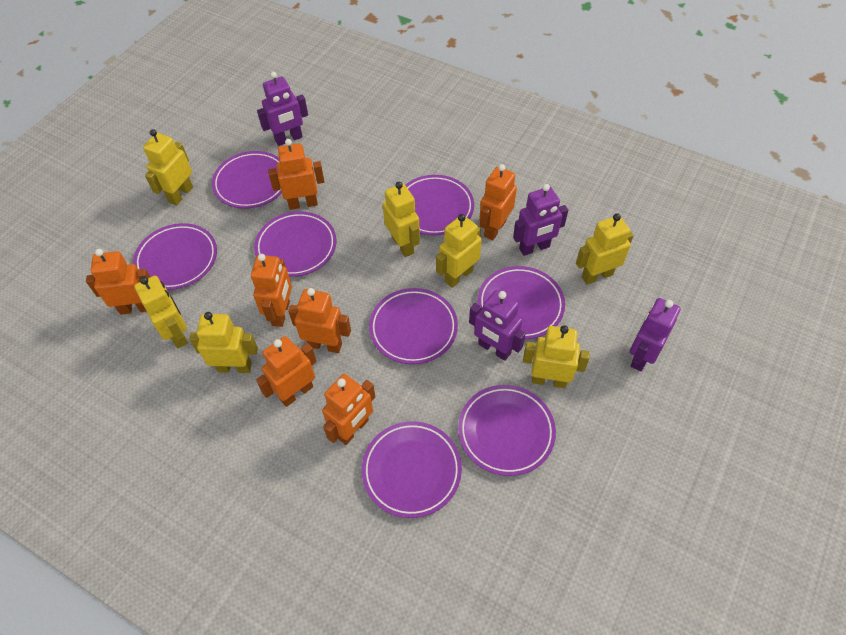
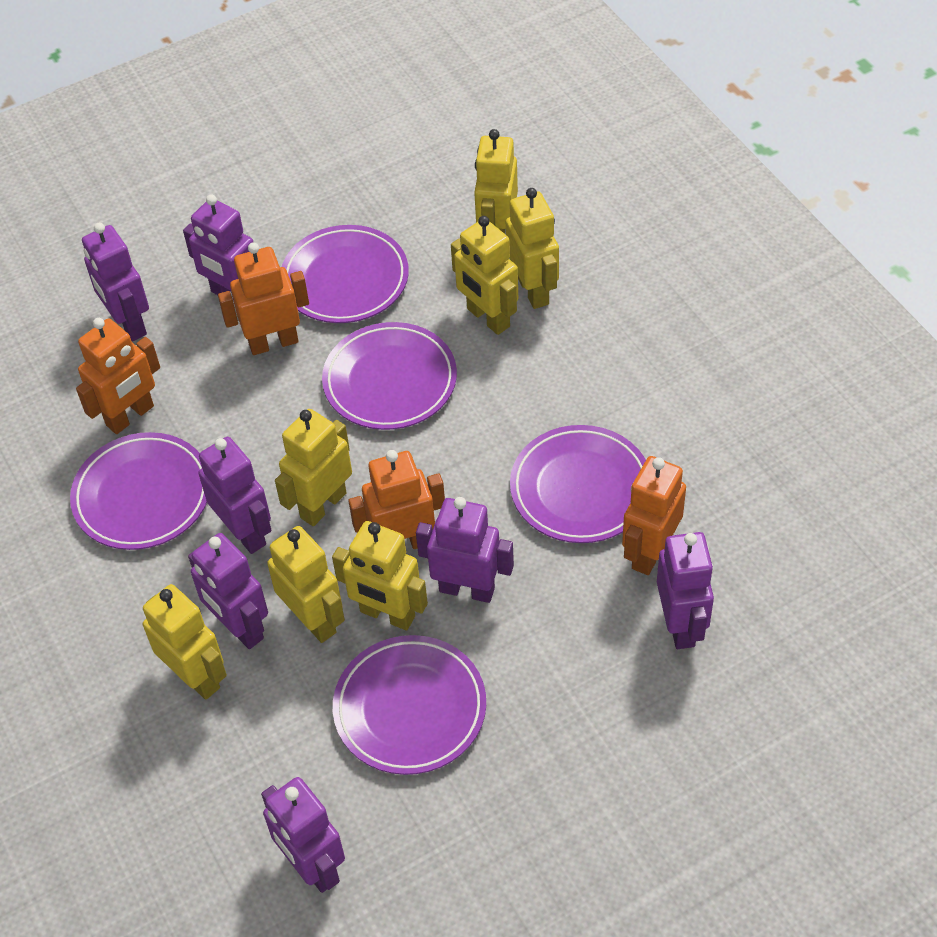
orange robot: [86,249,150,315] [251,254,292,327] [256,336,317,407] [268,139,324,210] [288,288,351,353] [322,374,375,445] [479,164,517,240] = 7 -> [76,318,160,434] [218,242,309,355] [348,450,445,549] [622,456,686,575] = 4
purple plate: [133,223,217,290] [212,151,282,208] [254,211,337,277] [362,421,462,518] [369,288,458,364] [405,175,474,236] [458,385,556,476] [478,266,565,339] = 8 -> [70,432,207,550] [282,225,409,323] [322,322,457,430] [333,635,486,775] [510,425,646,543] = 5
purple robot: [257,72,308,146] [469,290,526,361] [513,184,568,256] [630,298,681,372] = 4 -> [82,223,149,341] [183,194,253,301] [188,533,268,649] [198,437,271,554] [261,777,345,893] [416,497,514,603] [657,532,714,649] = 7

